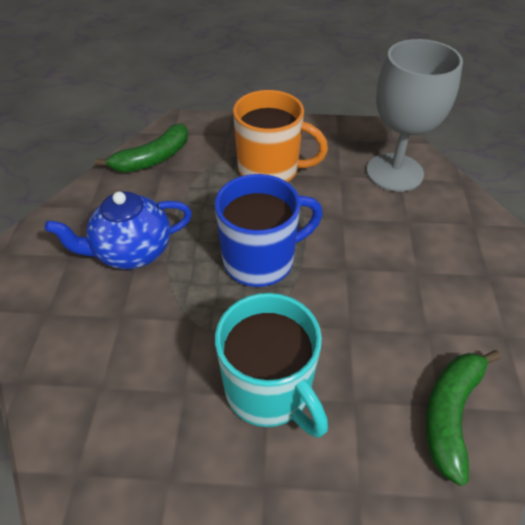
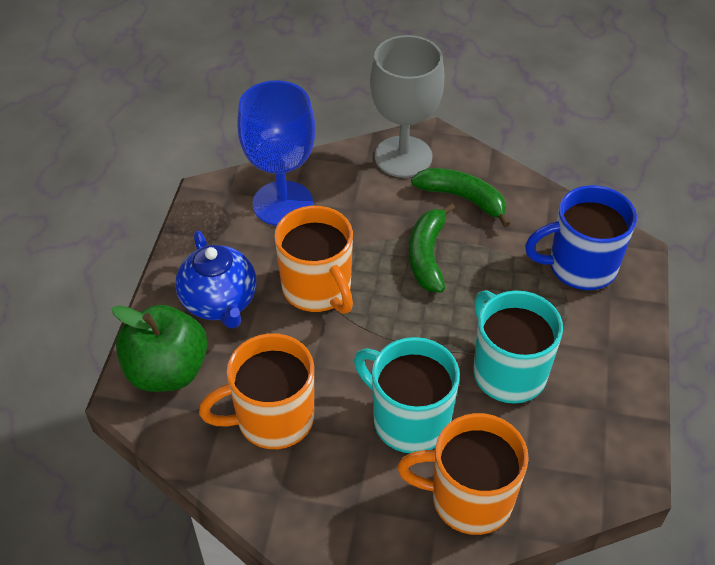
blue goblet: none = 0 -> [237,80,316,226] = 1
green apple: none = 0 -> [112,305,207,392] = 1
orange mug: [233,90,328,182] = 1 -> [199,333,314,449] [274,206,353,314] [397,413,529,535] = 3
turquoise mug: [215,293,328,438] = 1 -> [354,337,460,453] [473,290,563,404] = 2

